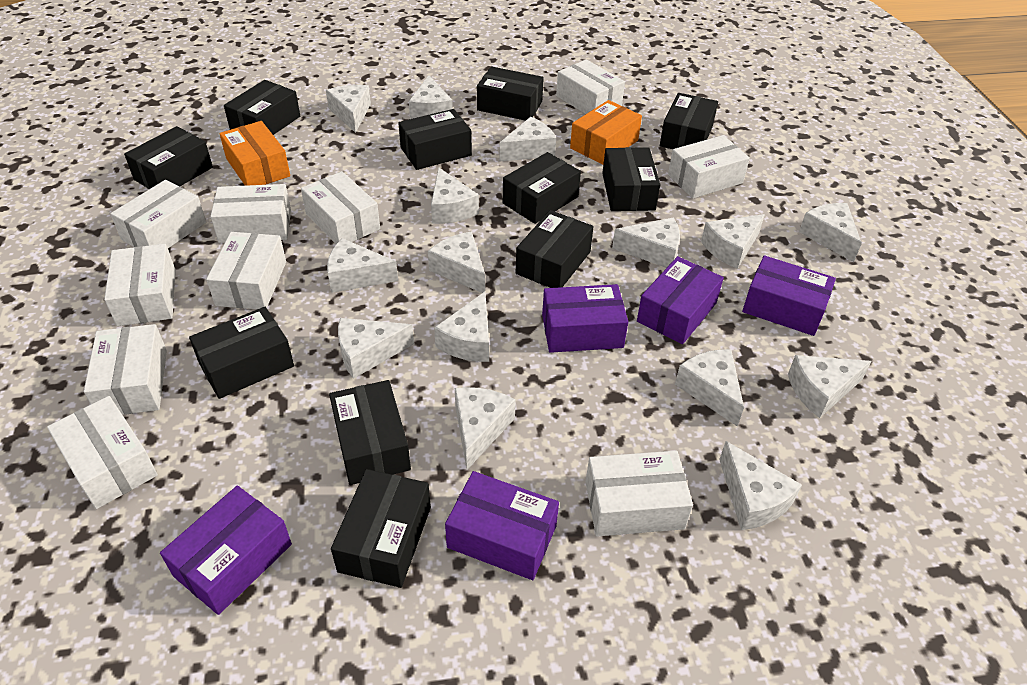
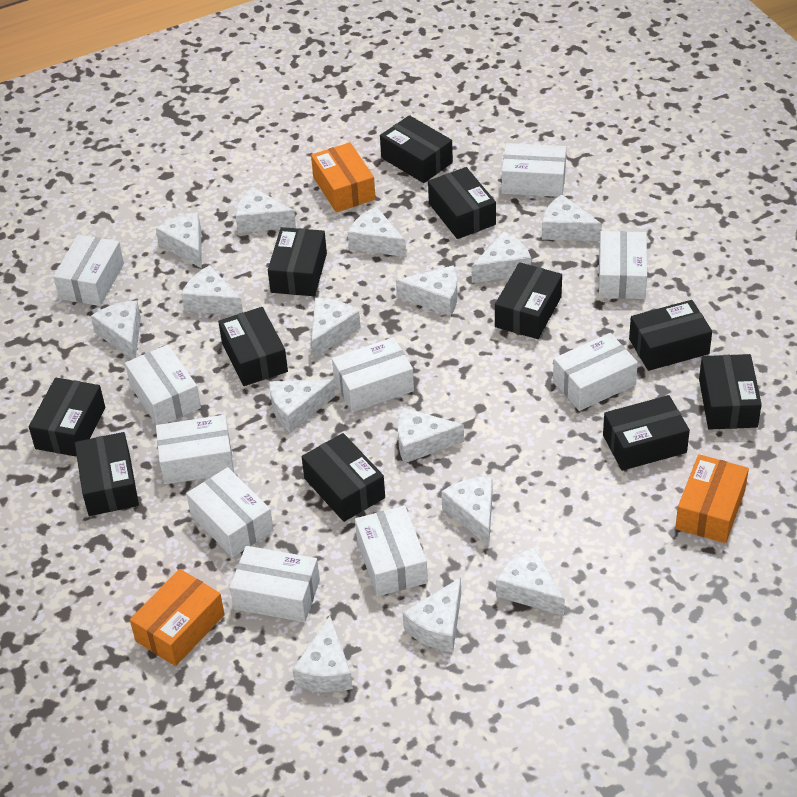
orange box: [219,121,290,186] [570,100,642,165] = 2 -> [130,569,225,666] [311,142,376,212] [675,454,749,543] = 3
purple box: [160,486,292,615] [445,471,559,580] [542,284,628,353] [637,256,724,344] [742,256,836,336] = 5 -> none = 0

